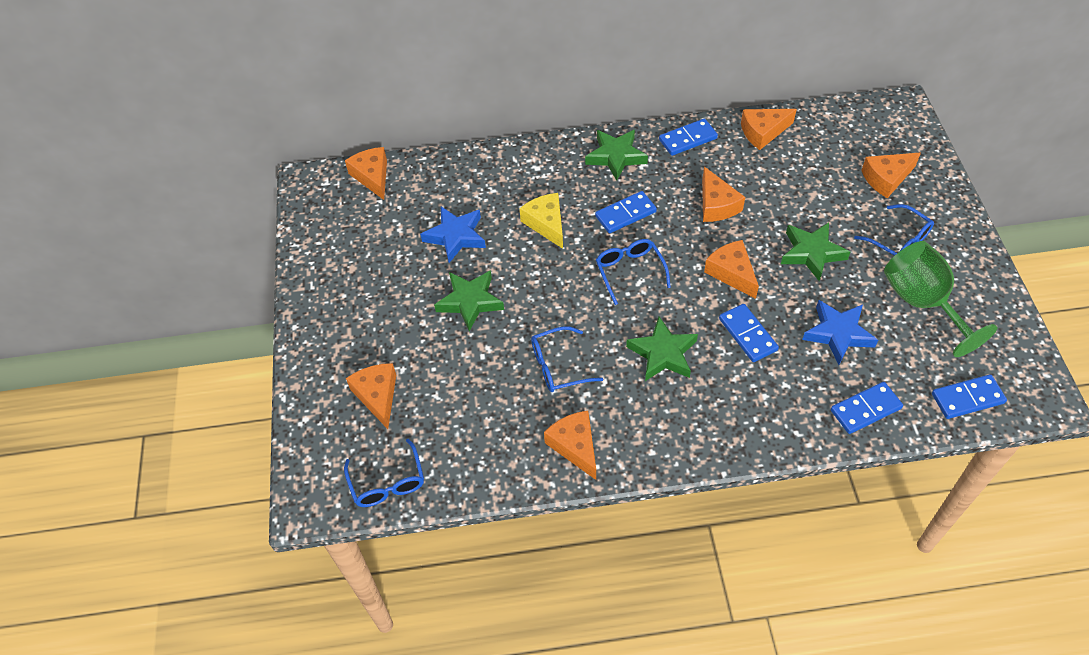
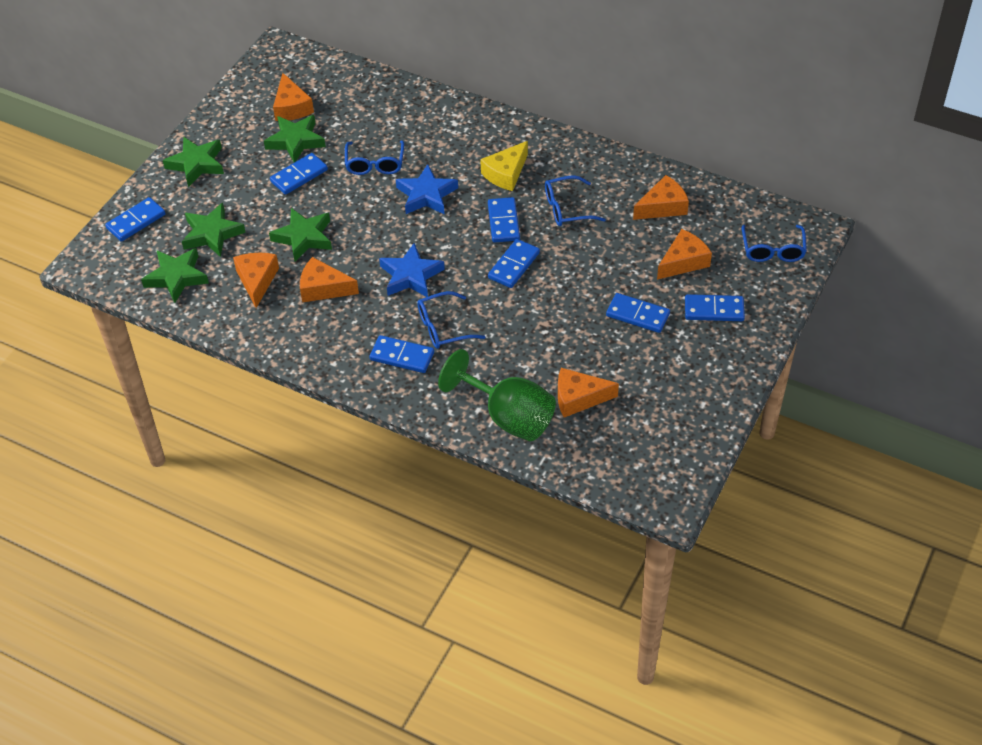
blue domino: [595,191,657,233] [659,119,718,156] [719,304,779,362] [831,382,903,434] [932,374,1007,419] = 5 -> [105,197,165,242] [270,153,328,195] [369,335,434,373] [488,197,520,243] [488,239,540,288] [606,293,670,333] [685,294,745,321] = 7
green star: [434,270,504,331] [585,130,648,180] [626,316,698,381] [781,223,850,281] = 4 -> [141,248,209,303] [163,137,224,187] [182,203,246,257] [264,115,326,163] [269,208,332,262] = 5
orange cheese: [345,147,387,200] [346,363,396,429] [544,411,596,480] [702,167,745,222] [704,240,759,299] [741,109,797,150] [861,153,921,198] = 7 -> [233,253,279,308] [273,73,314,121] [300,257,359,303] [558,368,619,417] [633,175,689,220] [657,229,712,280] = 6

